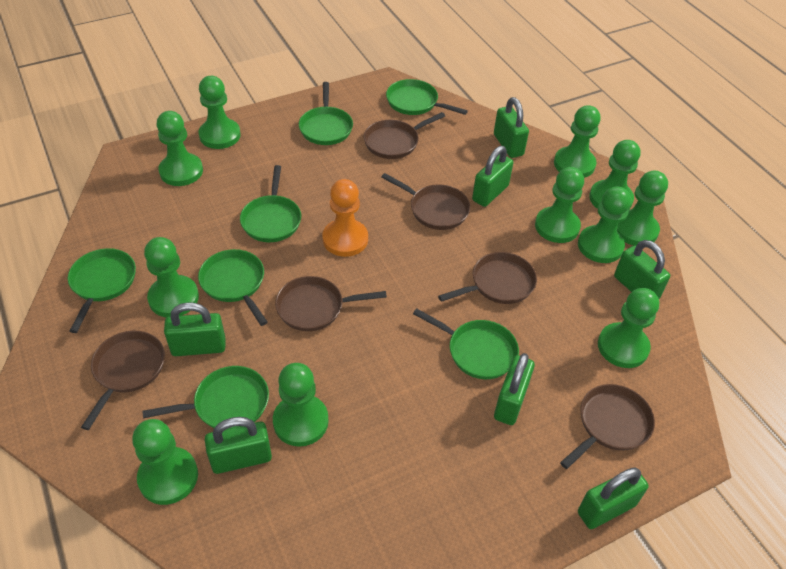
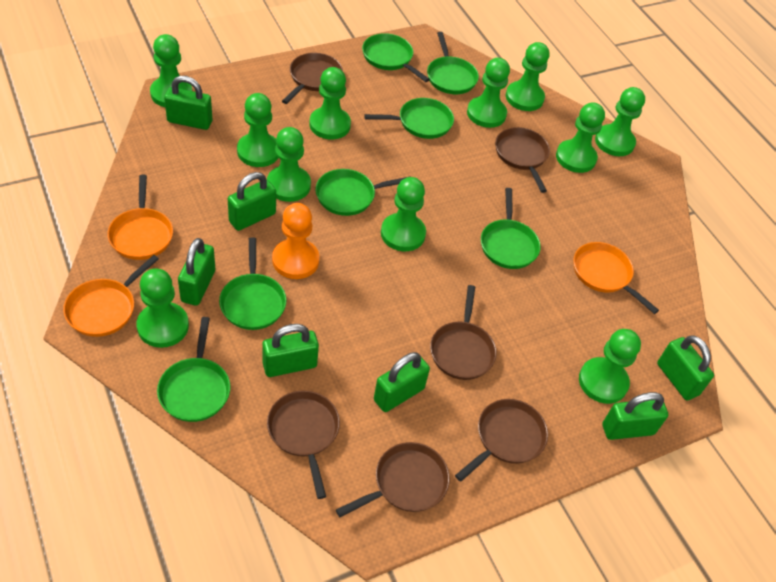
orange pan: none = 0 -> [63,255,159,337] [107,175,173,260] [573,242,659,314] = 3

